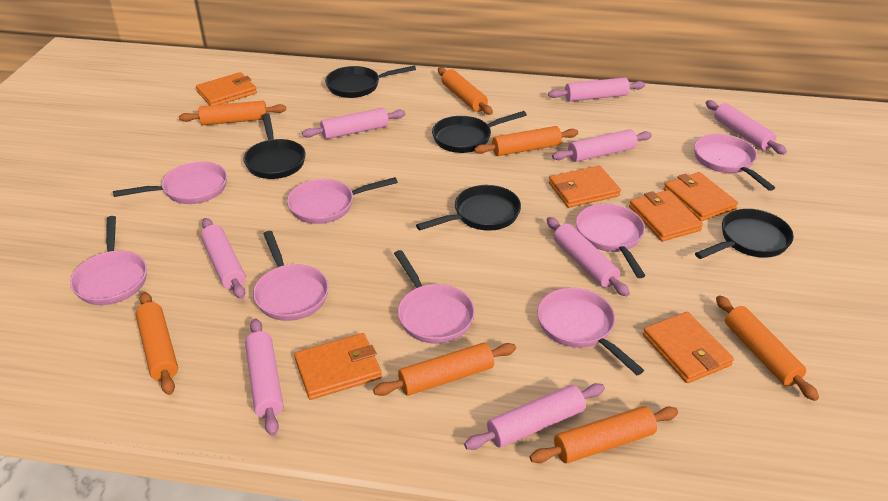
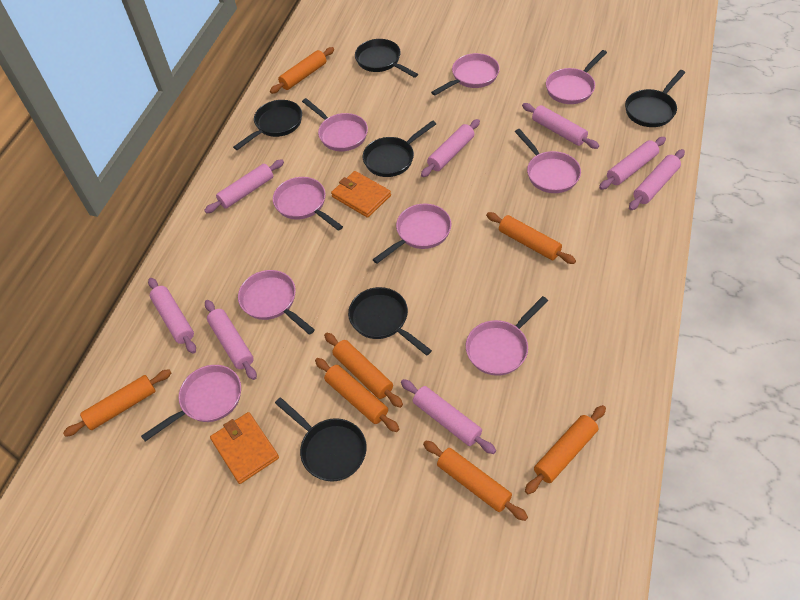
black pan: [244,113,306,179] [325,66,416,98] [416,185,521,231] [432,111,527,153] [695,209,794,259] = 5 -> [233,100,302,150] [275,397,367,481] [348,287,432,356] [355,39,418,78] [362,120,436,177] [625,70,685,127] = 6
orange wallet: [196,72,257,105] [294,333,382,400] [549,166,621,208] [629,190,703,241] [643,312,734,383] [664,172,738,221] = 6 -> [210,412,279,484] [331,171,391,218] = 2
pink pan: [70,216,147,305] [113,161,227,204] [253,231,329,321] [287,177,398,224] [394,250,475,344] [537,288,644,375] [576,204,646,278] [694,134,775,191] = 8 -> [141,365,241,441] [238,270,315,335] [273,177,343,231] [302,98,368,151] [372,204,451,264] [431,53,500,96] [466,296,548,376] [515,129,581,193] [546,50,607,104] = 9

